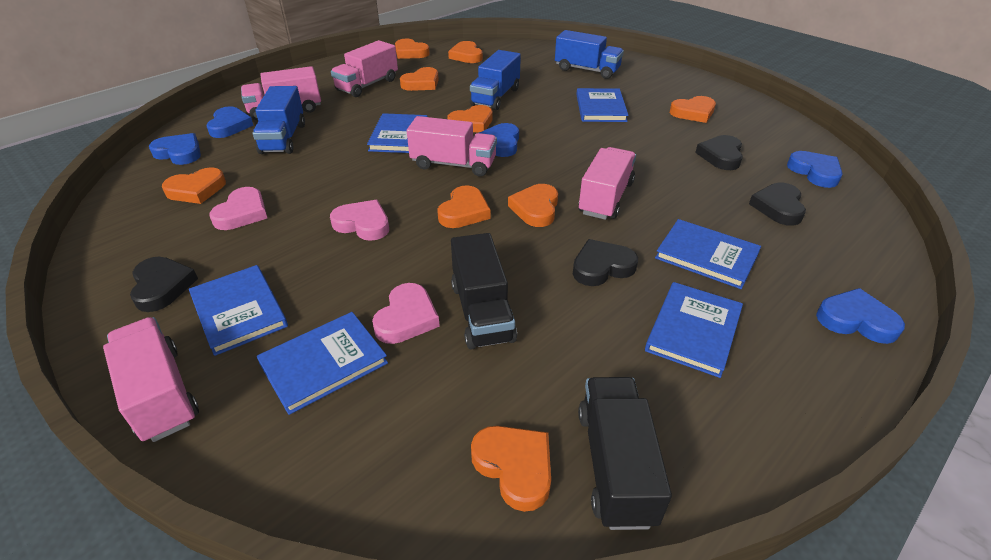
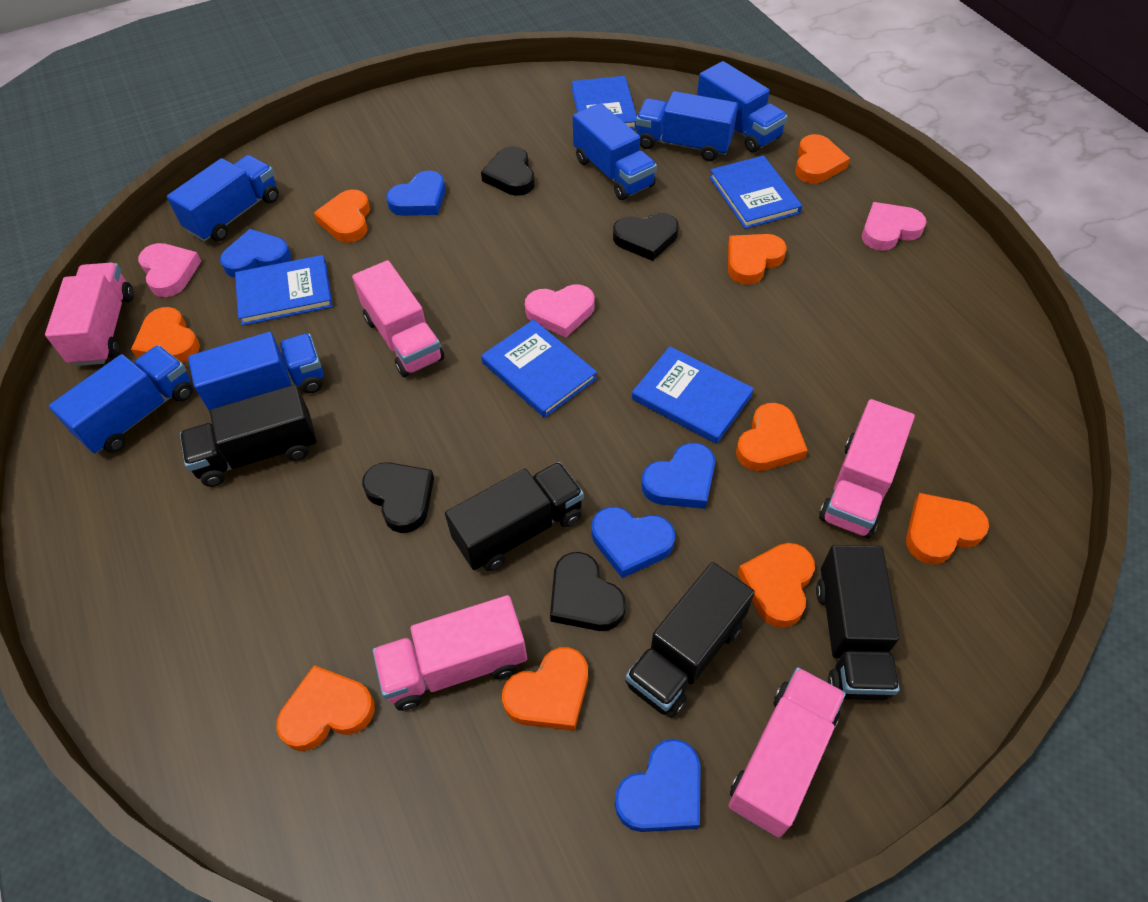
black truck: [451,233,517,349] [578,377,672,530] = 2 -> [180,385,317,487] [445,462,584,571] [625,562,755,718] [816,545,900,700] = 4
blue book: [189,265,288,356] [257,312,388,415] [367,113,428,153] [576,88,628,122] [645,282,743,378] [655,219,761,289] = 6 -> [235,255,333,326] [481,320,597,418] [572,76,637,129] [632,346,754,444] [709,155,802,229] = 5
blue truck: [253,86,305,154] [470,50,521,110] [555,30,624,79] = 3 -> [49,345,193,454] [167,155,279,242] [188,332,323,412] [573,103,657,200] [636,91,738,161] [697,61,788,152] = 6

